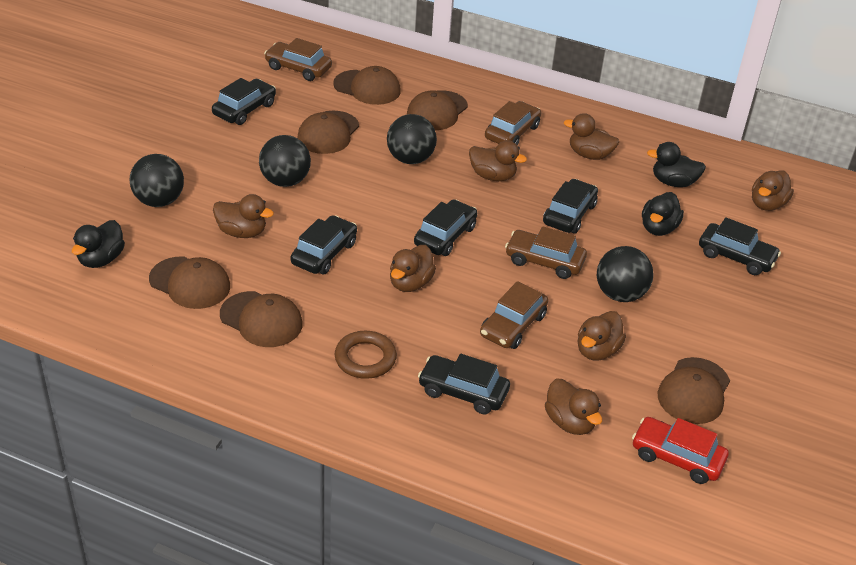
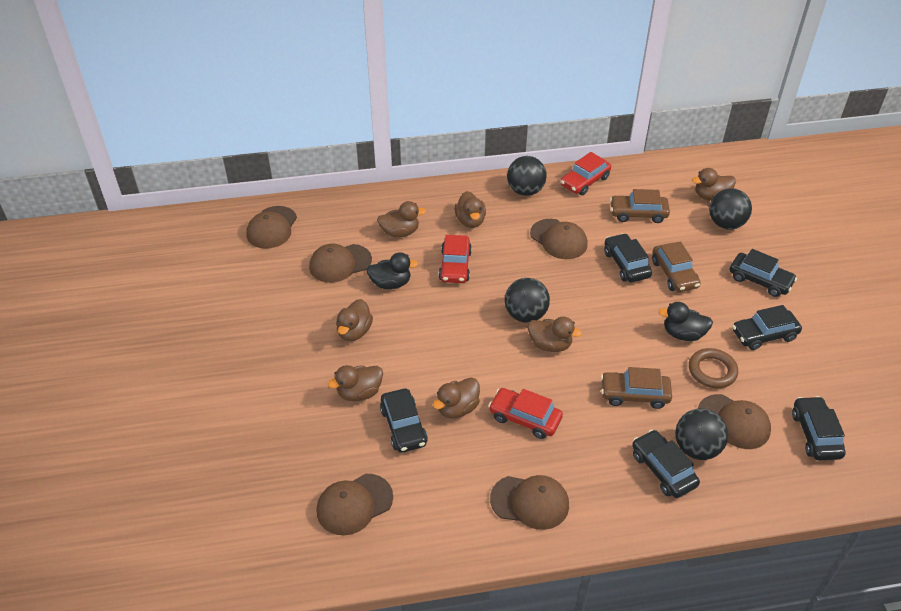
black duck: [72,220,125,268] [642,192,684,236] [647,142,706,187] = 3 -> [366,252,418,289] [658,302,713,341] = 2
brown car: [264,38,332,81] [480,281,548,349] [485,101,541,145] [505,226,587,279] = 4 -> [601,367,672,409] [610,189,670,223] [652,242,700,292] = 3
red car: [632,417,729,484] = 1 -> [438,235,472,283] [488,388,563,439] [560,152,611,195] = 3

